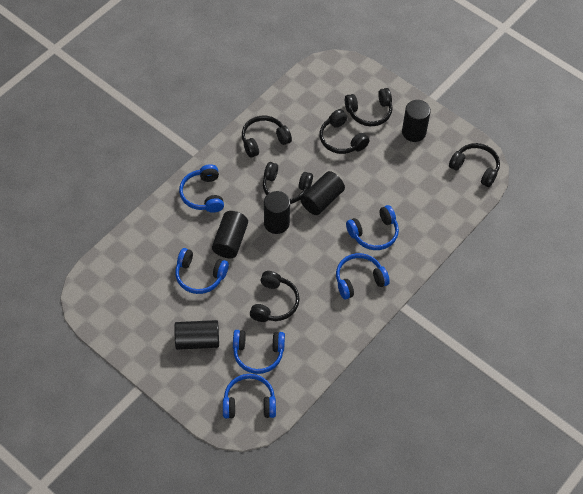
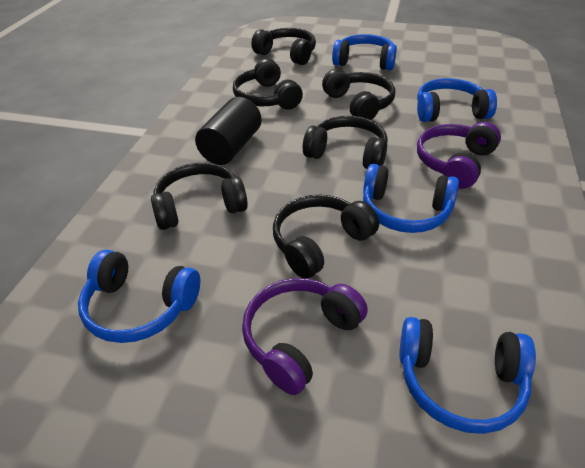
black cylinder: [174,320,219,350] [212,211,248,258] [264,191,290,234] [300,171,345,215] [402,100,431,142] = 5 -> [195,97,262,165] = 1
blue headphones: [175,248,229,294] [179,164,224,213] [223,374,276,418] [233,330,285,374] [336,253,390,299] [346,205,399,250] = 6 -> [78,249,200,343] [332,34,397,70] [363,164,459,233] [400,317,536,434] [417,78,497,122] = 5
purple headphones: none = 0 -> [242,278,368,395] [417,122,501,189] = 2

